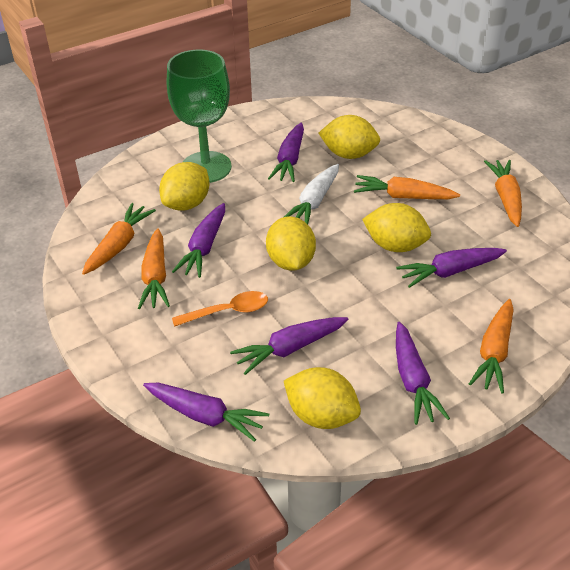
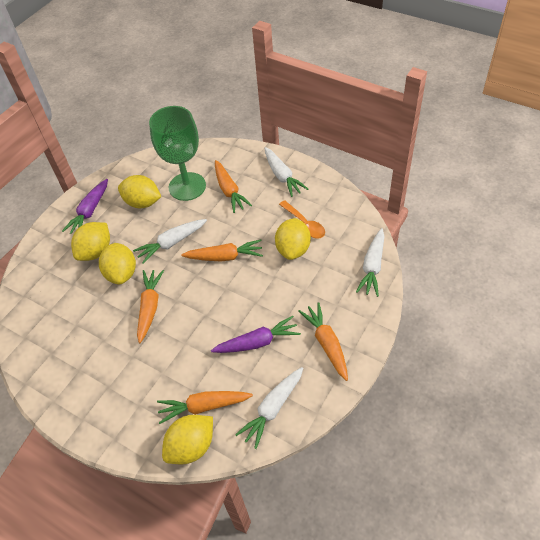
purple carrot: [143,383,269,442] [172,203,225,278] [230,317,348,375] [268,123,304,182] [396,248,507,288] [396,322,450,425] = 6 -> [62,179,108,234] [211,316,301,353] = 2
white carrot: [284,164,339,224] = 1 -> [133,219,207,264] [235,367,303,449] [264,147,308,197] [356,228,384,297] = 4

